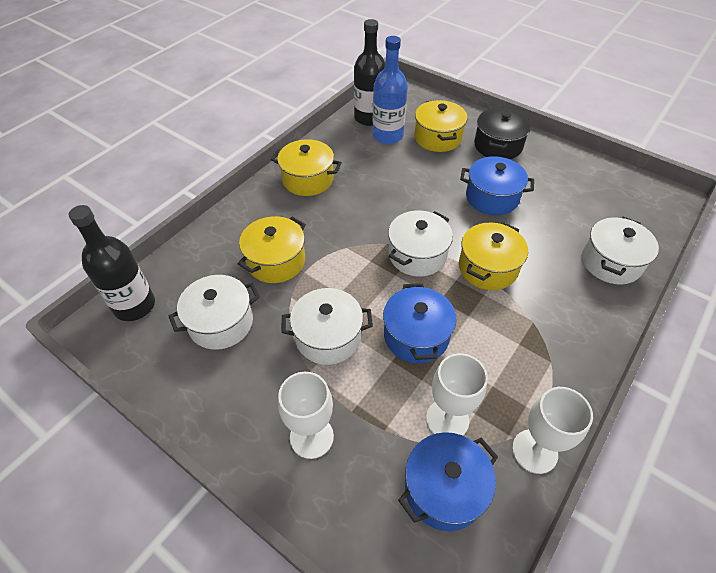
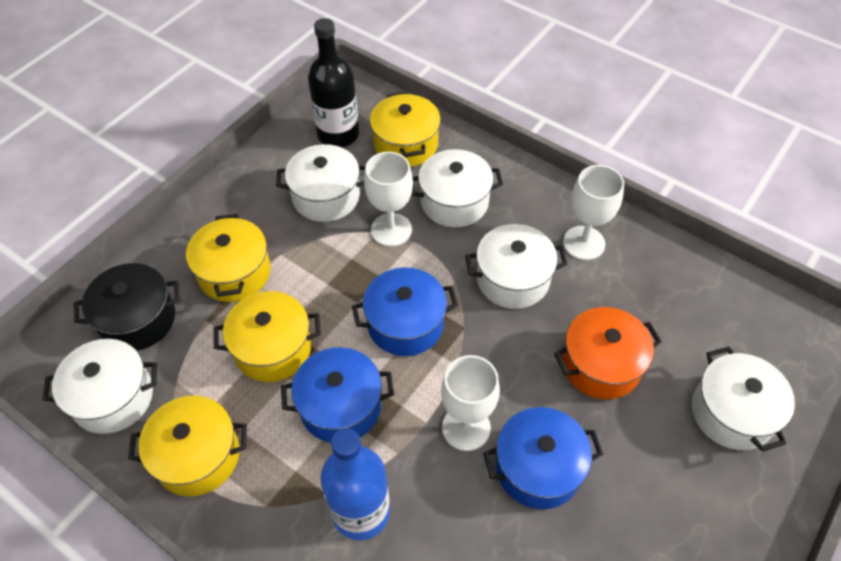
black bottle: [69,205,155,321] [354,19,385,126] = 2 -> [308,18,359,147] = 1
orange pot: none = 0 -> [554,307,662,400] = 1
white pot: [169,275,260,350] [282,288,373,365] [388,211,453,276] [582,217,659,285] = 4 -> [42,339,157,434] [276,144,366,222] [411,149,503,227] [465,224,568,309] [692,346,795,452] = 5

